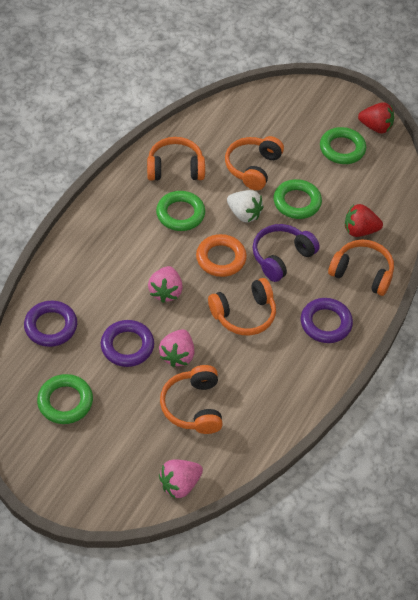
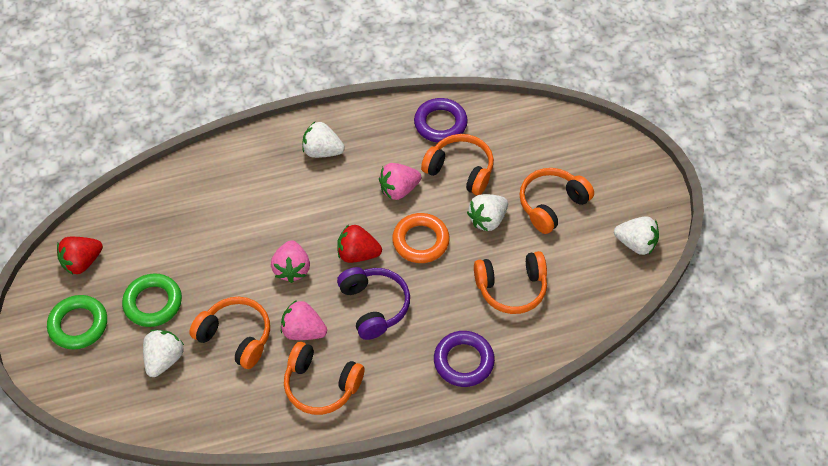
green ring: [37,374,93,424] [156,191,205,231] [274,179,322,219] [320,127,366,164] = 4 -> [47,295,107,349] [122,274,182,327] = 2
purple ring: [24,301,77,347] [101,320,154,367] [301,298,353,343] = 3 -> [414,98,468,143] [434,331,495,387] = 2
white strawberry: [227,190,263,223] = 1 -> [143,330,184,377] [302,122,345,158] [467,194,508,232] [614,216,659,255] = 4

